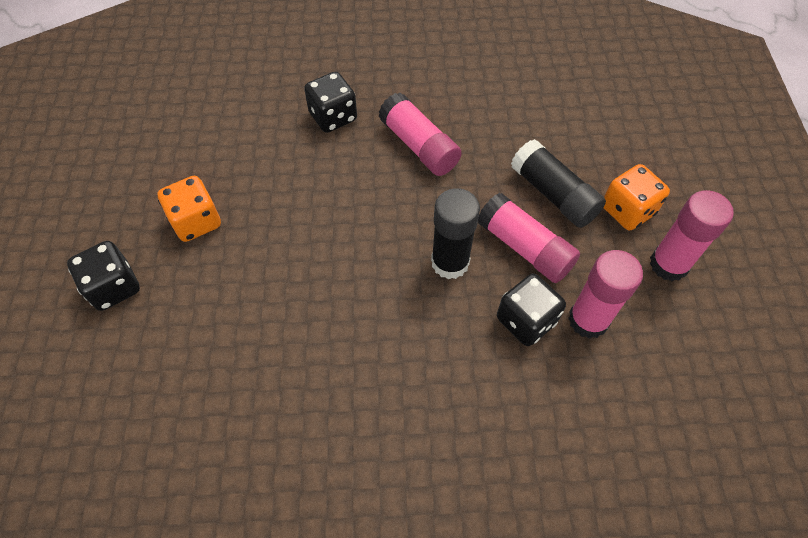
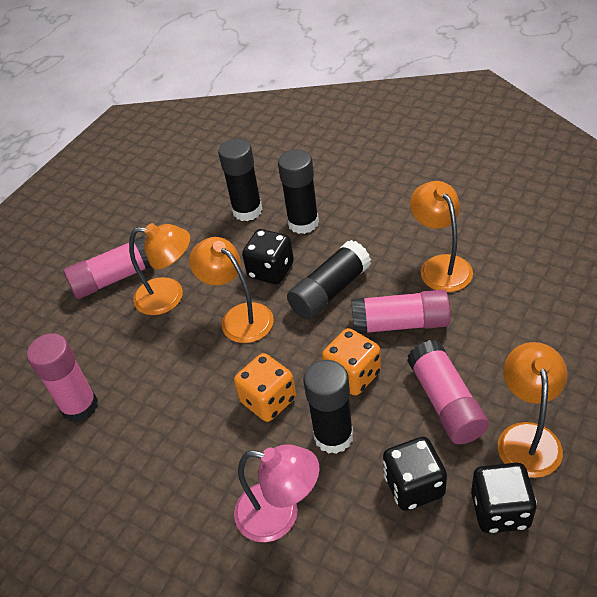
black glue stick: [431,188,480,279] [511,139,606,228] = 2 -> [218,138,263,221] [278,149,319,234] [287,240,371,320] [303,360,353,454] = 4
orange lamp: none = 0 -> [129,223,190,315] [189,237,274,343] [410,181,473,292] [498,342,567,478] = 4
pink lamp: none = 0 -> [234,444,320,542] = 1

